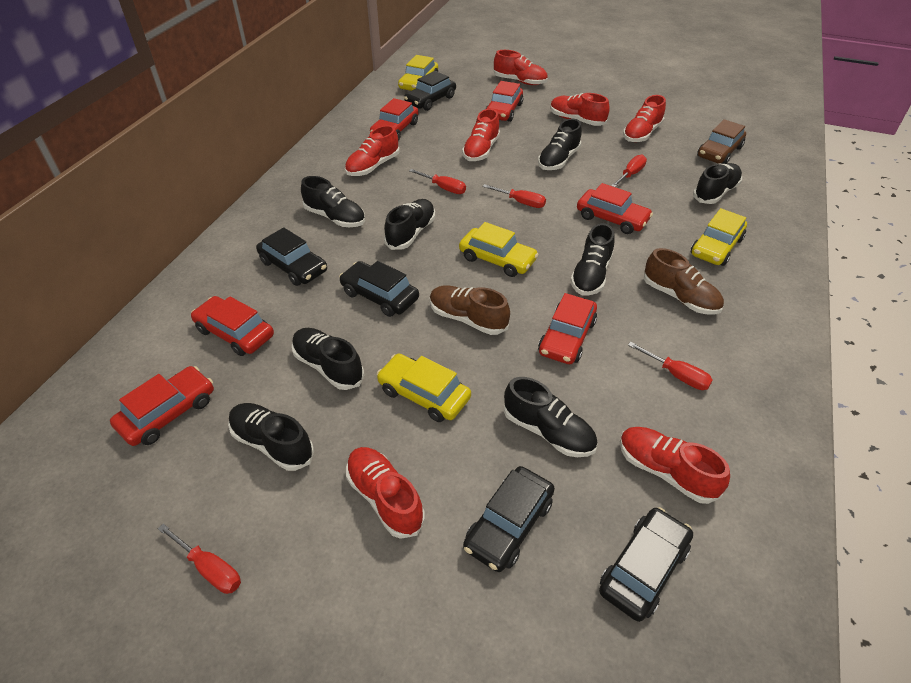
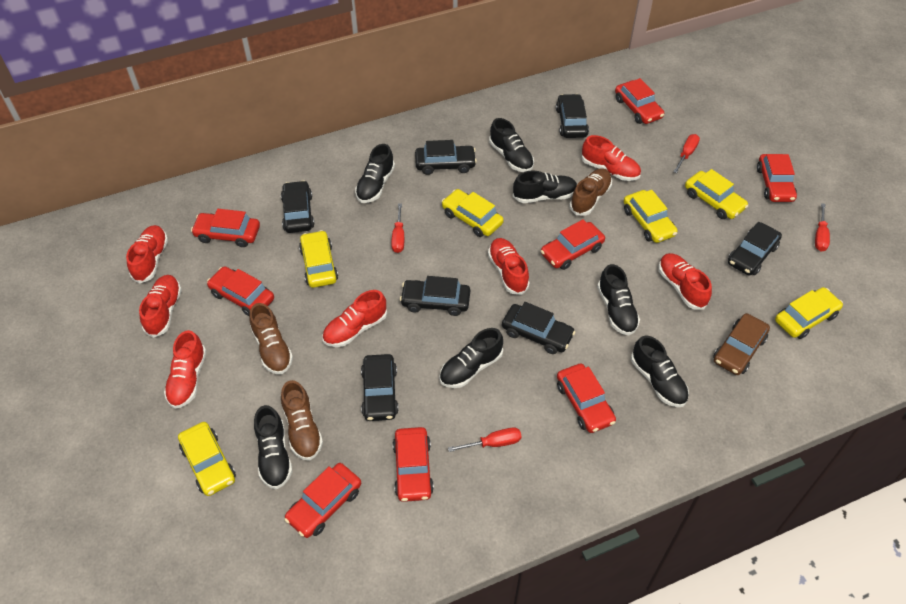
black car: [256,227,327,286] [339,261,419,317] [404,71,456,111] [463,466,555,572] [599,507,693,622] = 5 -> [281,180,314,233] [361,354,399,421] [400,276,470,316] [415,140,477,175] [502,302,575,354] [556,94,589,138] [728,222,782,276] = 7
black shoe: [228,403,314,471] [292,328,364,390] [301,176,365,227] [384,199,435,250] [504,377,597,457] [538,119,582,170] [570,223,615,296] [693,163,742,204] = 8 -> [254,405,292,489] [355,144,395,203] [439,328,503,388] [489,118,534,172] [513,170,577,203] [597,264,640,335] [631,335,689,407] = 7
brown shoe: [430,285,510,335] [644,248,724,315] = 2 -> [249,303,293,374] [281,380,323,461] [569,168,612,216] = 3
red car: [110,366,214,446] [191,296,274,356] [370,98,418,141] [486,81,523,122] [538,293,597,364] [577,183,653,234] = 6 -> [191,209,260,247] [207,266,274,316] [284,463,361,538] [393,427,434,502] [541,219,605,270] [557,364,616,433] [615,78,664,124] [757,154,797,202] = 8
red screwdriver: [158,524,241,594] [409,169,466,194] [482,184,546,208] [611,155,647,187] [628,342,713,390] = 5 -> [391,203,404,253] [448,427,522,452] [673,134,700,173] [815,203,830,252] = 4
yellow car: [377,353,471,422] [398,55,438,91] [459,222,539,277] [691,208,747,266] = 4 -> [178,422,236,496] [299,230,338,288] [442,189,504,237] [624,190,678,243] [685,169,748,219] [775,287,843,339] = 6

